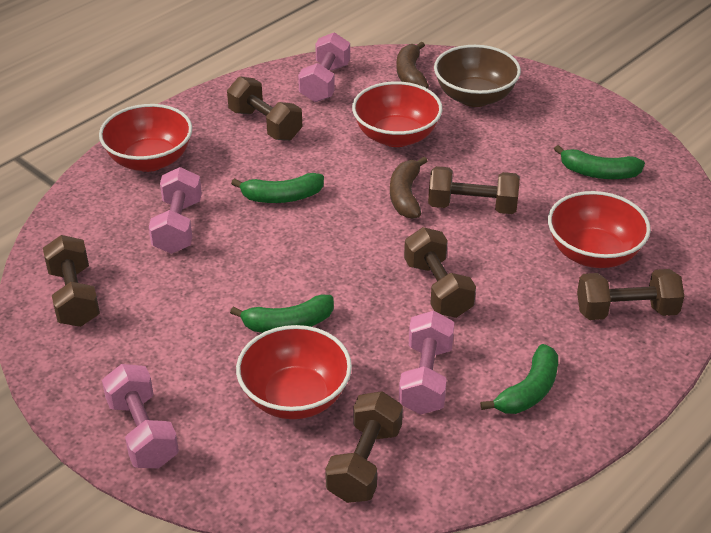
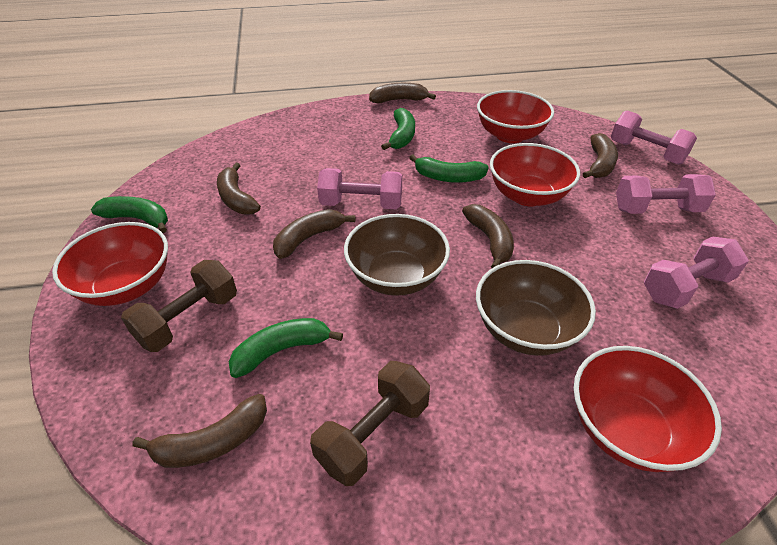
brown banana: [390,157,428,219] [396,41,429,89] = 2 -> [132,394,267,468] [217,163,261,215] [273,209,355,259] [369,83,436,103] [462,204,514,268] [583,133,618,178] = 6
brown bowl: [434,45,521,107] = 1 -> [344,214,450,296] [476,260,596,356] = 2
brown dumbbell: [43,235,100,327] [227,76,302,141] [325,391,403,503] [404,227,476,318] [428,166,520,214] [577,269,684,320] = 6 -> [121,260,237,352] [310,361,430,486] = 2

